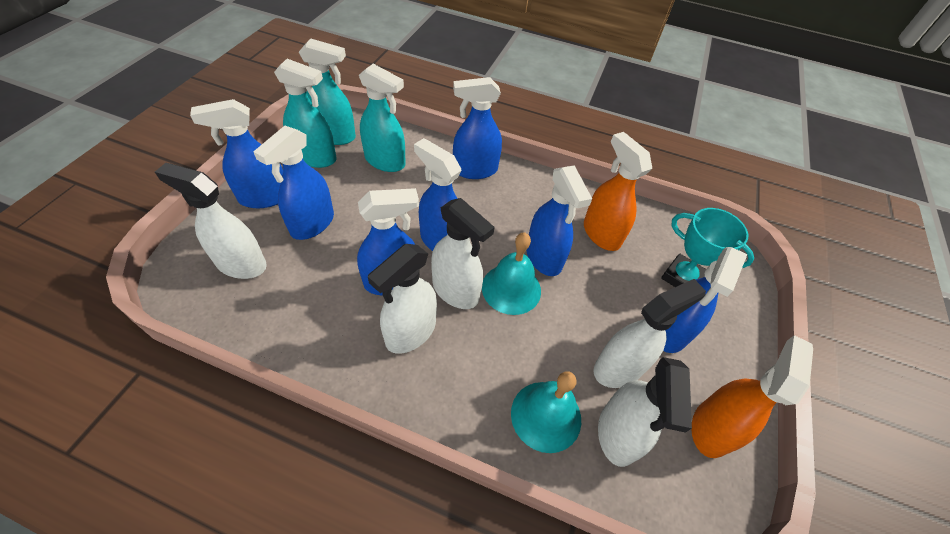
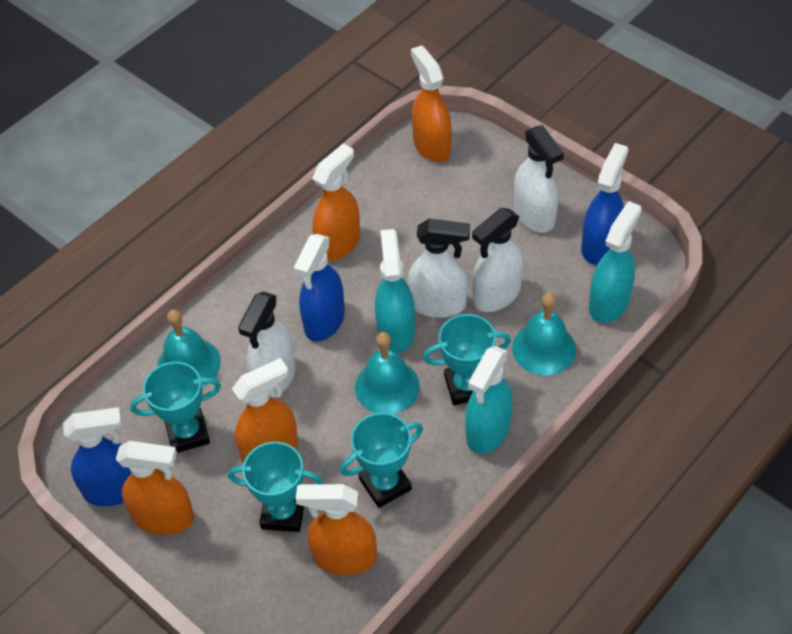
blue spray bottle: [190,99,283,208] [253,126,334,240] [357,188,419,296] [414,138,461,251] [453,77,502,179] [526,165,592,276] [663,247,747,353] = 7 -> [63,407,131,506] [294,234,345,342] [581,143,628,265] = 3
orange spray bottle: [584,132,652,251] [691,335,813,458] = 2 -> [116,441,194,535] [232,358,298,463] [296,484,377,575] [312,143,360,261] [411,45,452,162] = 5
turquoise bell: [482,233,541,315] [511,371,581,453] = 2 -> [157,309,221,387] [355,332,420,414] [512,292,576,375] = 3
turquoise trophy: [661,208,754,287] = 1 -> [130,362,221,453] [228,442,323,532] [340,413,423,508] [423,314,511,405] = 4
white spray bottle: [155,163,267,279] [368,244,437,354] [431,198,495,309] [593,279,706,388] [598,357,692,467] = 5 -> [238,292,296,398] [408,218,470,318] [472,208,523,312] [514,125,564,233] = 4

